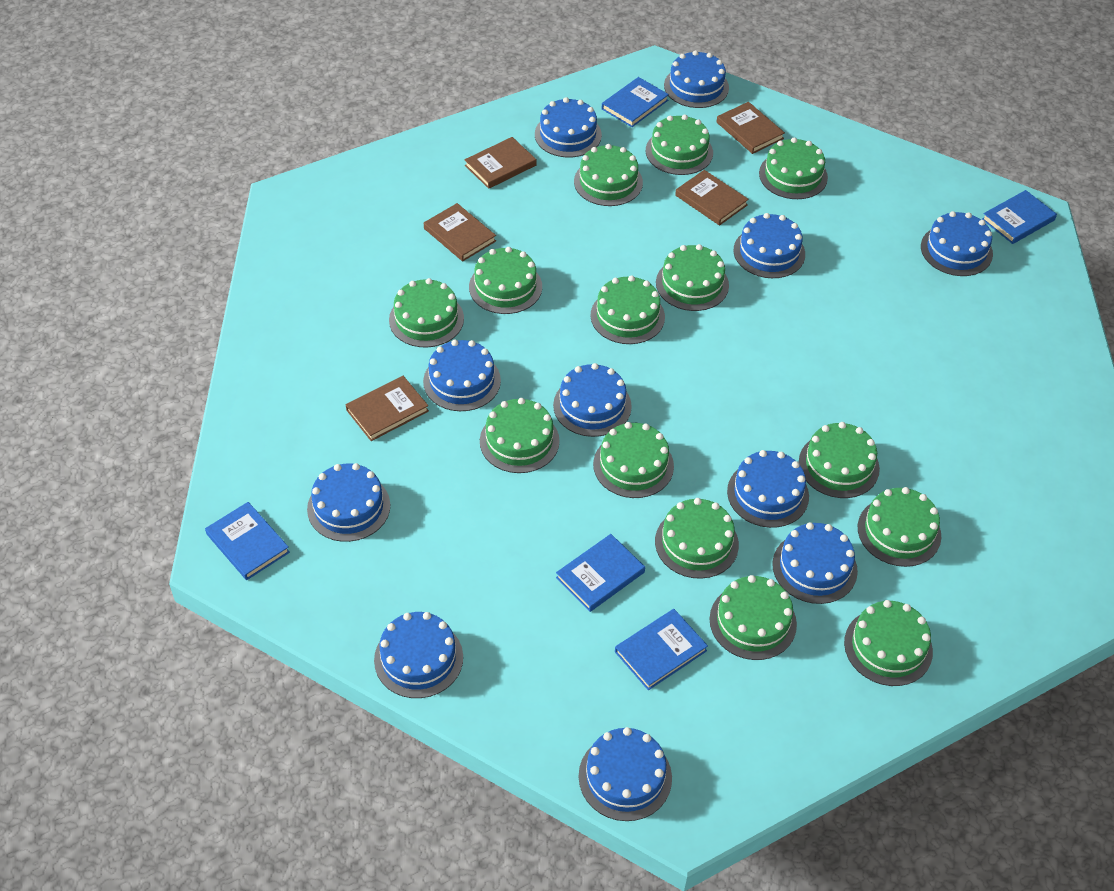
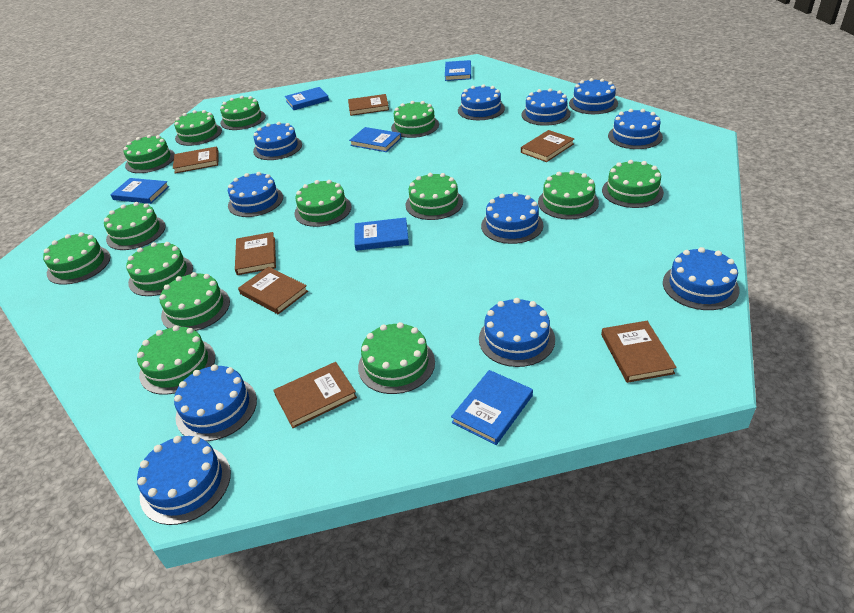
blue book: [205,502,290,580] [556,534,645,612] [602,77,669,127] [615,609,708,690] [982,190,1057,244] = 5 -> [110,178,169,204] [285,87,329,110] [349,127,401,152] [354,217,409,251] [445,60,471,81] [451,370,533,445] = 6
brown book: [346,376,429,441] [424,203,496,261] [465,137,537,189] [675,170,749,226] [717,102,785,154] = 5 -> [173,146,219,173] [235,232,276,275] [238,267,308,314] [273,362,357,428] [348,94,389,116] [521,130,574,162] [601,321,677,383] = 7

